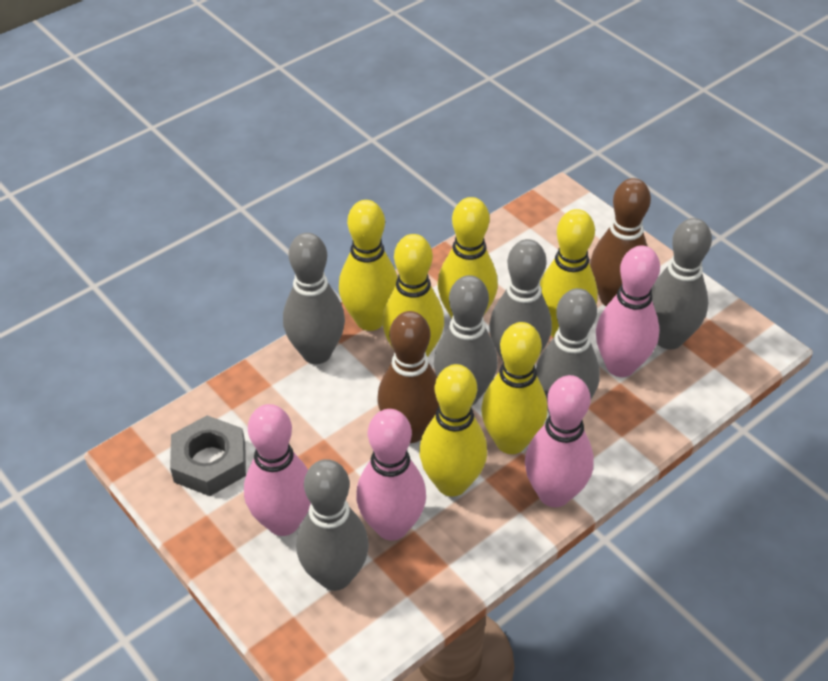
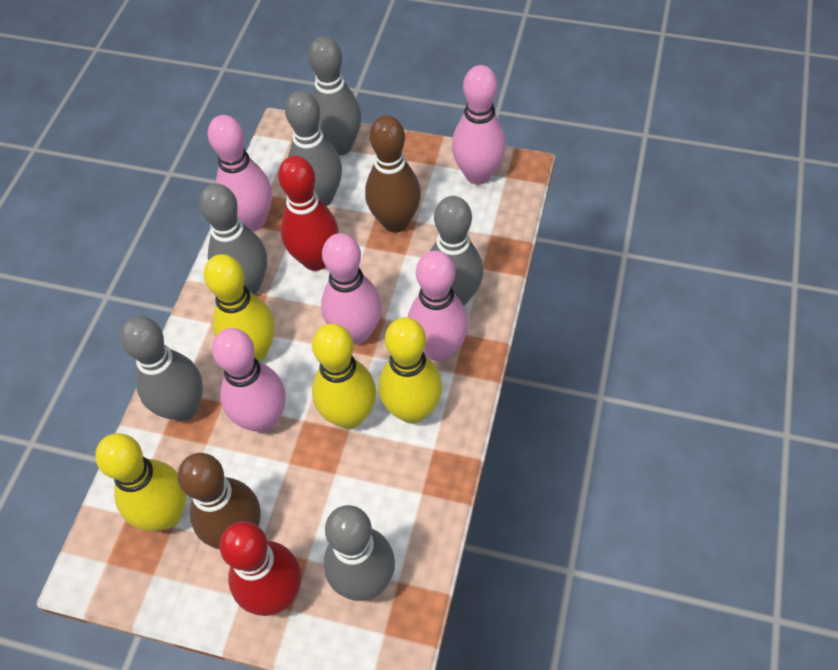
grey nut: [170,415,246,496] = 1 -> none = 0
pink bowling pin: [244,404,311,536] [356,409,426,541] [525,375,594,507] [596,245,660,377] = 4 -> [208,115,272,231] [212,328,286,433] [321,233,382,344] [408,251,469,361] [452,65,506,185] = 5
red bowling pin: none = 0 -> [220,521,301,616] [278,156,339,271] = 2
yellow bowling pin: [339,200,398,331] [382,234,444,357] [419,364,487,496] [438,197,498,319] [481,322,548,454] [540,209,598,338] = 6 -> [95,433,187,531] [204,254,275,362] [312,323,376,429] [379,317,442,424] = 4

